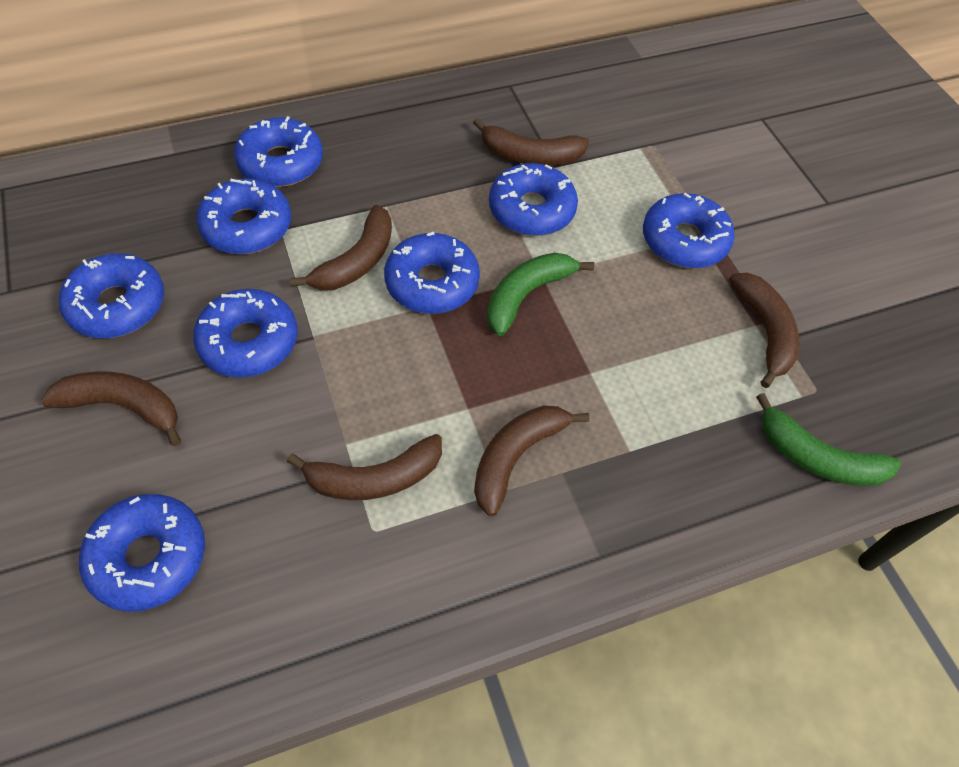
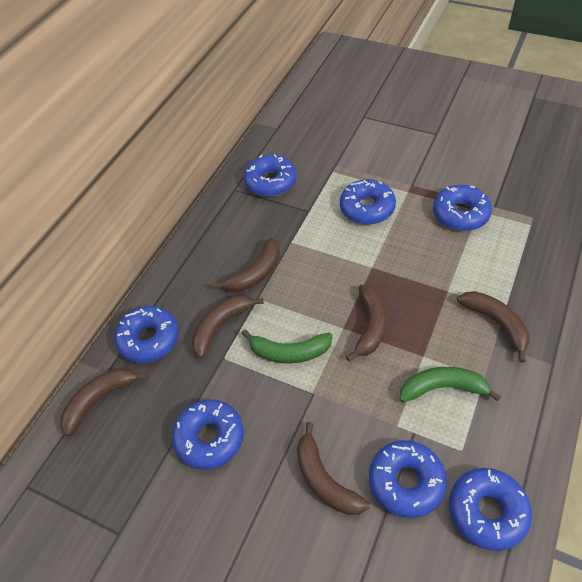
blue donut: [59,253,164,338] [79,494,205,612] [193,289,298,378] [196,179,291,255] [234,116,323,187] [384,232,480,314] [489,163,578,236] [643,193,735,269] = 8 -> [114,306,179,363] [172,399,244,470] [243,154,296,197] [340,179,396,225] [369,440,447,518] [433,185,492,231] [449,468,532,551] = 7

